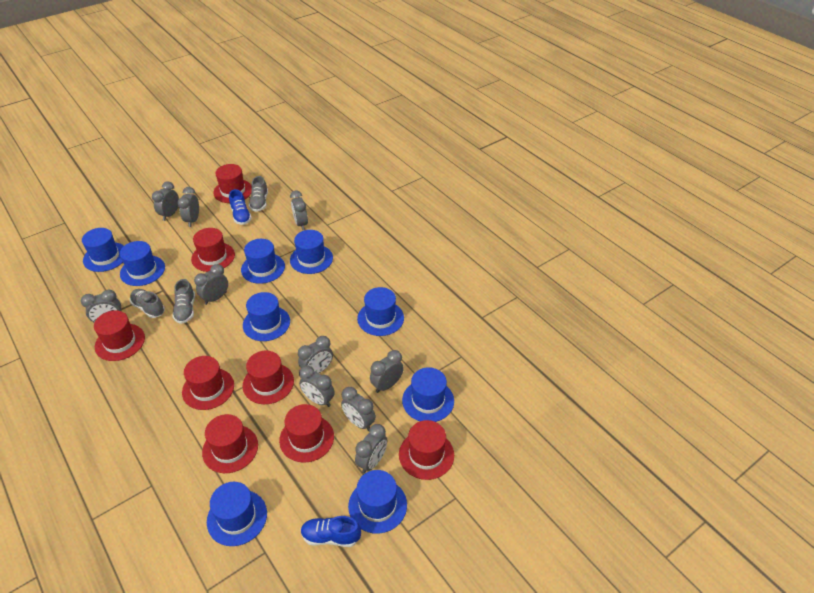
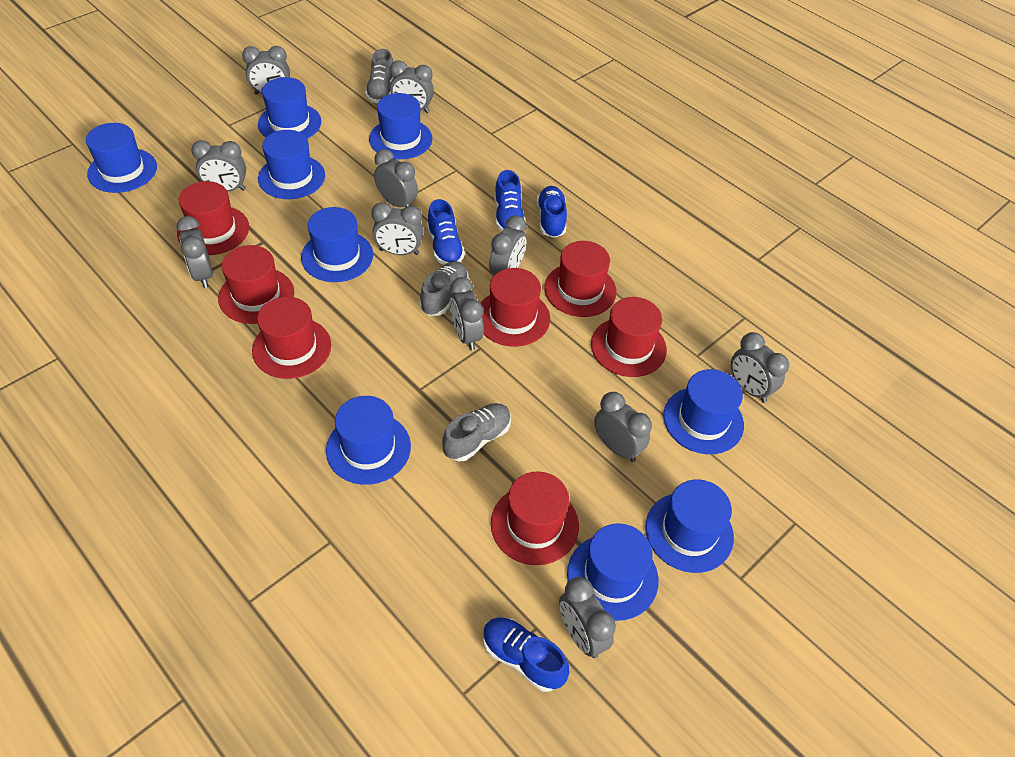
blue shoe: [229,189,252,225] [301,516,361,547] = 2 -> [427,199,465,265] [483,617,569,692] [494,170,526,231] [537,186,567,238] = 4
grey clock: [81,290,121,323] [152,181,179,221] [178,187,199,227] [194,264,228,305] [290,191,308,230] [298,336,333,373] [299,366,335,407] [341,387,376,431] [355,424,387,474] [370,350,404,393] = 10 -> [176,216,213,288] [191,140,246,192] [242,46,290,95] [371,202,423,255] [374,149,418,207] [390,60,434,113] [449,277,484,350] [489,215,527,274] [559,577,616,658] [594,392,652,462] [731,332,789,403] = 11
red hat: [94,310,145,361] [182,356,234,410] [191,228,235,272] [202,414,258,473] [213,164,252,203] [242,350,294,404] [279,404,334,463] [399,420,454,480] = 8 -> [177,181,249,255] [218,245,294,324] [252,297,331,379] [481,268,550,347] [491,471,579,565] [544,241,617,317] [591,297,667,377] = 7

